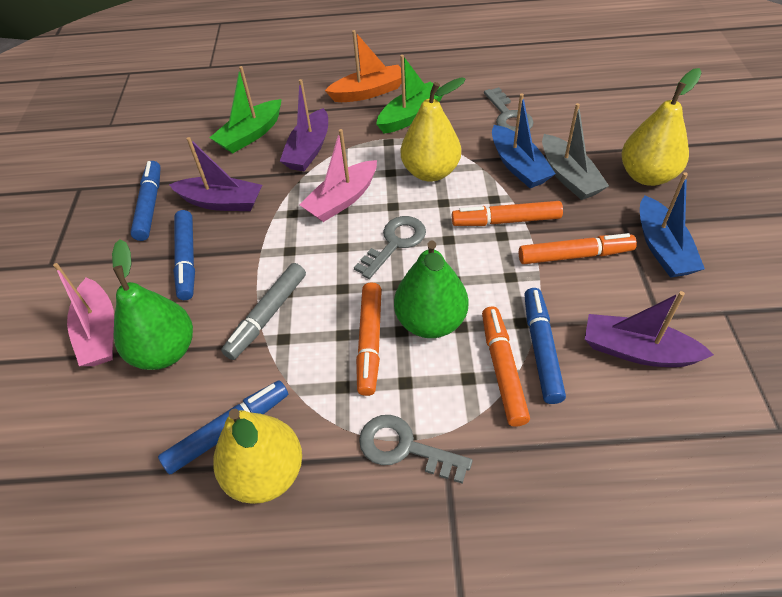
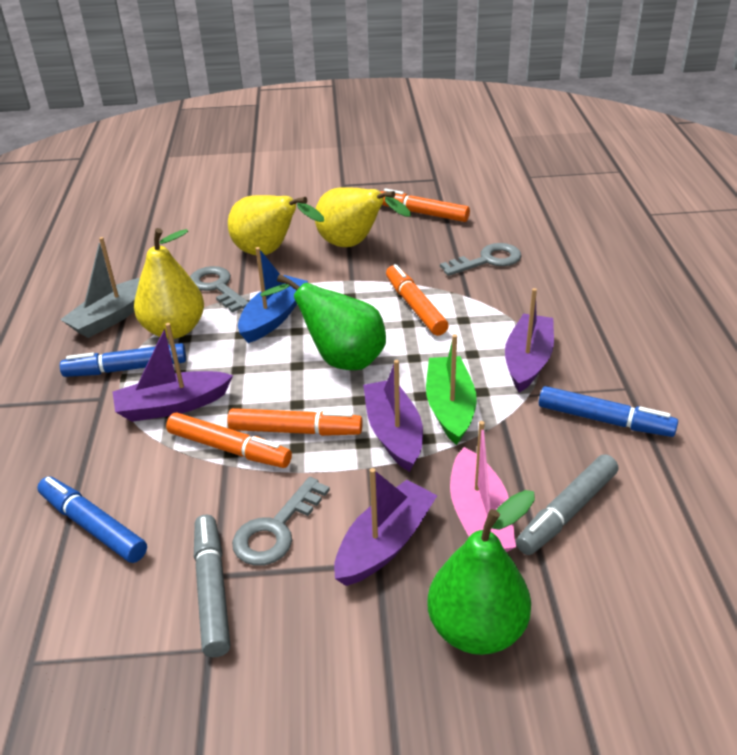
blue boat: [492,93,556,188] [640,172,705,278] = 2 -> [238,247,308,343] = 1
blue marker: [130,161,161,241] [158,380,288,474] [173,210,195,300] [524,288,566,404] = 4 -> [37,476,147,563] [60,343,186,377] [539,386,678,437] = 3
green boat: [210,66,282,153] [376,55,443,134] = 2 -> [426,334,477,445] = 1
grey marker: [221,263,306,360] = 1 -> [194,515,230,657] [516,454,618,555] = 2
orange boat: [325,30,402,102] = 1 -> none = 0
pink boat: [53,263,114,366] [299,129,377,222] = 2 -> [450,421,516,552] = 1
purple boat: [169,137,262,211] [280,79,328,171] [585,291,714,367] = 3 -> [113,323,233,422] [334,468,438,586] [363,360,423,472] [505,288,554,393] = 4

